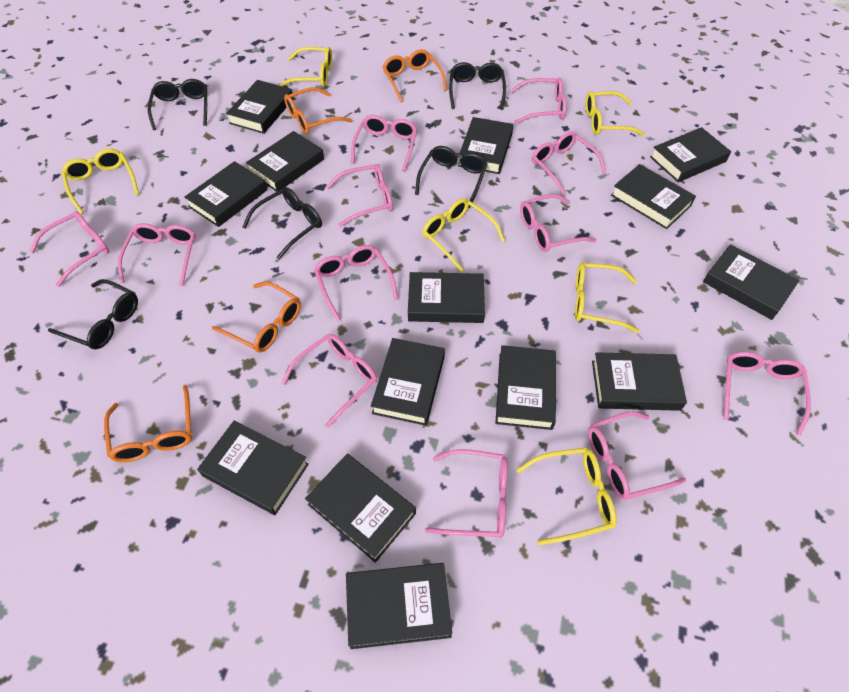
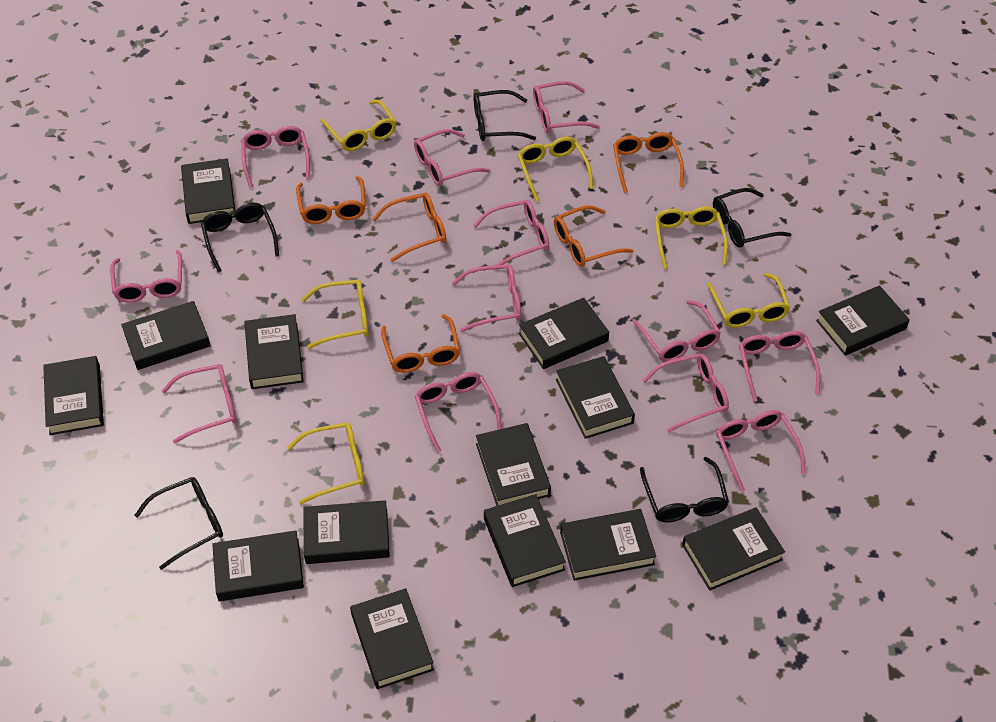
orange glasses: [104,385,192,462] [212,281,301,353] [284,87,352,134] [382,49,447,102] = 4 -> [296,176,366,224] [372,193,446,262] [381,314,460,373] [554,205,634,267] [613,132,684,193] = 5

